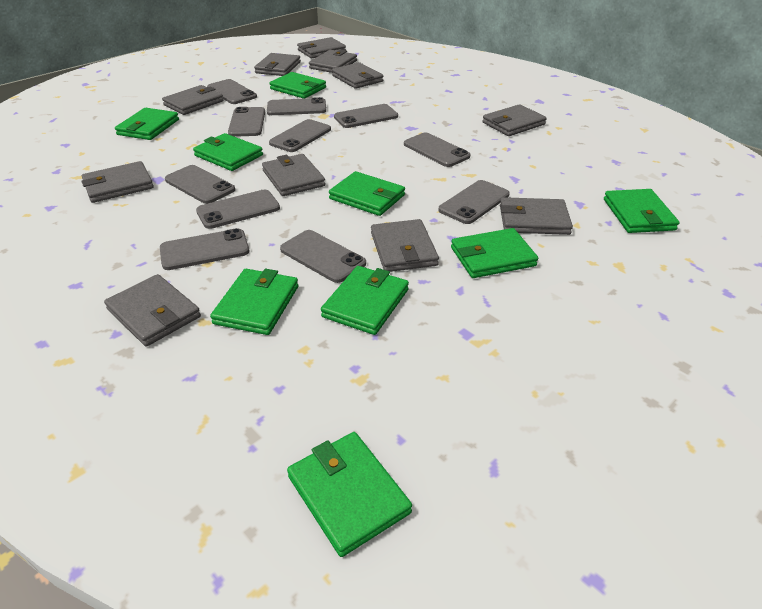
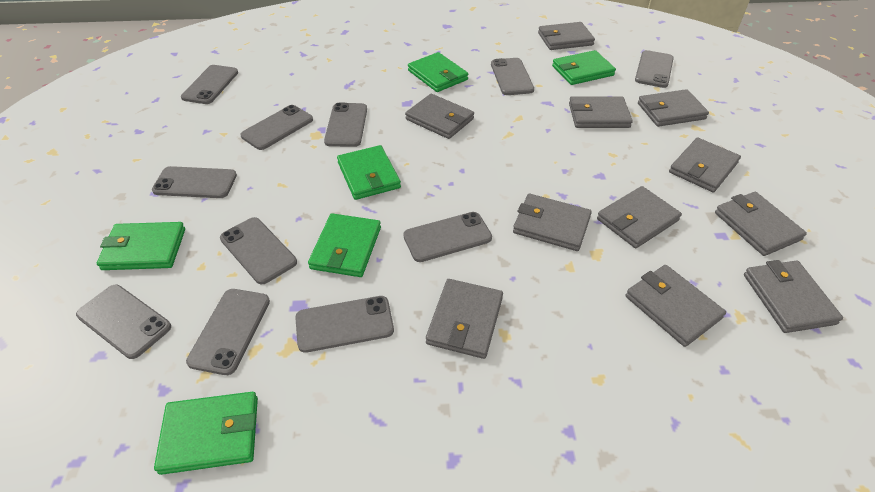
green wallet: [115,108,179,140] [193,133,263,171] [210,269,298,335] [269,72,326,99] [287,432,412,557] [321,266,409,335] [329,171,405,216] [451,228,538,278] [604,189,680,233] = 9 -> [97,222,185,270] [154,392,258,475] [308,213,381,277] [337,145,401,200] [408,52,468,92] [552,50,616,85] = 6

